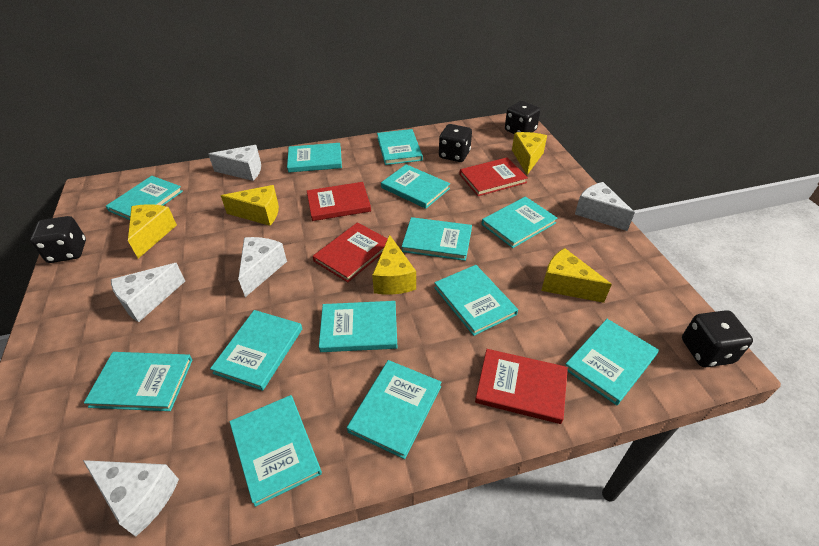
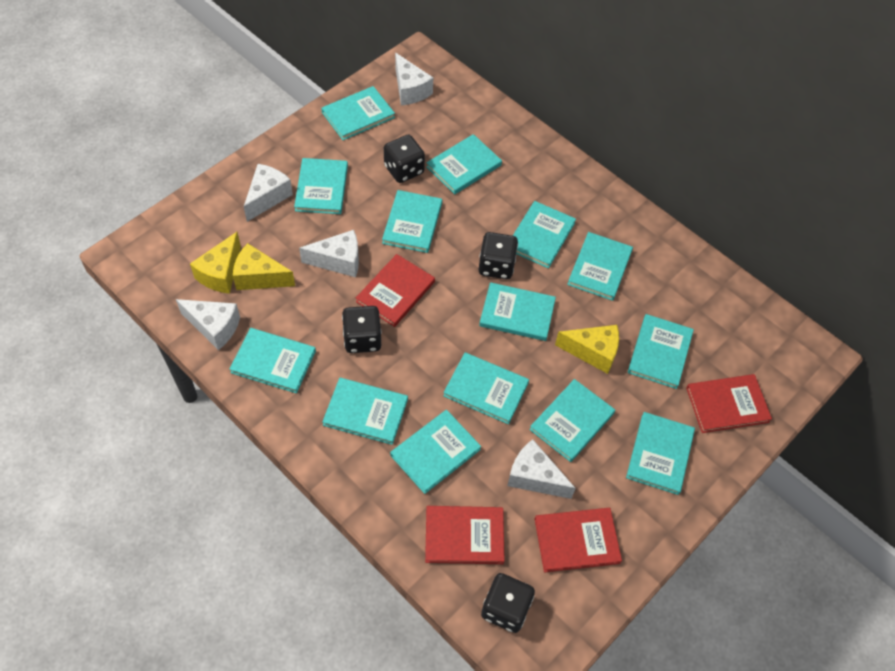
turquoise book: [84,352,192,411] [106,176,183,220] [210,310,302,391] [230,395,322,507] [287,143,342,173] [319,301,398,352] [347,360,441,459] [377,129,423,165] [381,164,450,209] [402,217,472,261] [434,265,518,336] [481,197,558,248] [566,319,659,405] = 13 -> [229,328,316,393] [294,158,348,214] [321,86,395,140] [322,378,408,445] [382,190,442,253] [390,410,481,494] [426,134,502,194] [443,352,529,424] [479,282,556,341] [513,201,576,268] [529,379,615,462] [567,232,633,301] [626,412,695,495] [628,314,694,389] = 14
yellow cheese: [128,204,177,259] [221,185,279,226] [372,235,416,295] [512,132,547,175] [541,248,612,303] = 5 -> [190,232,241,294] [233,243,295,290] [555,325,619,374] = 3

